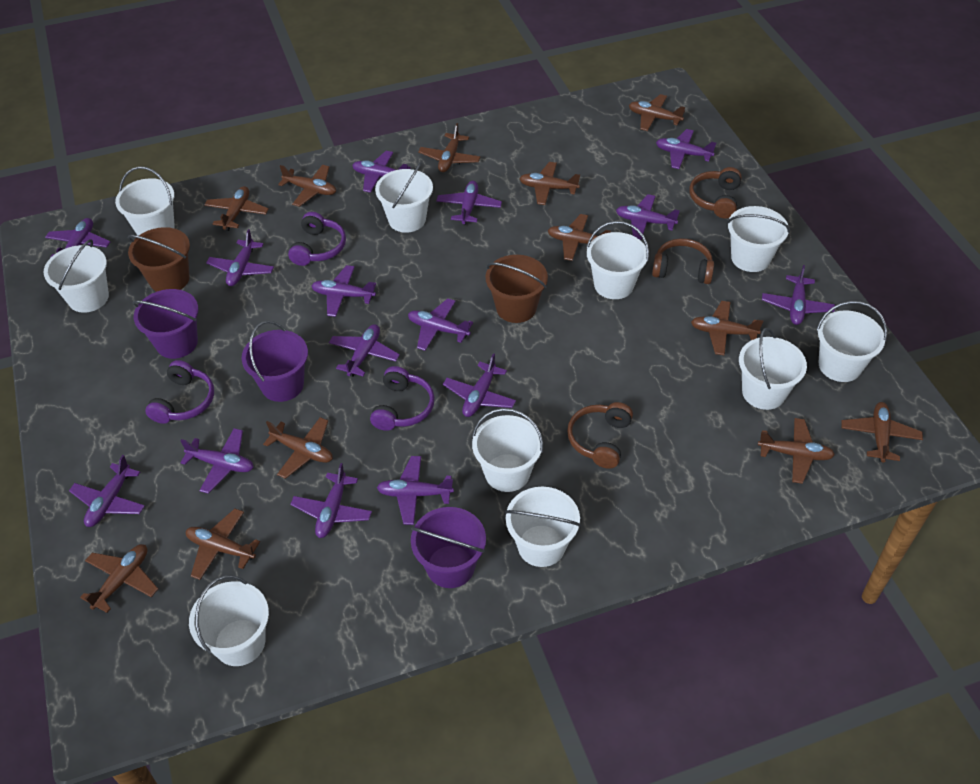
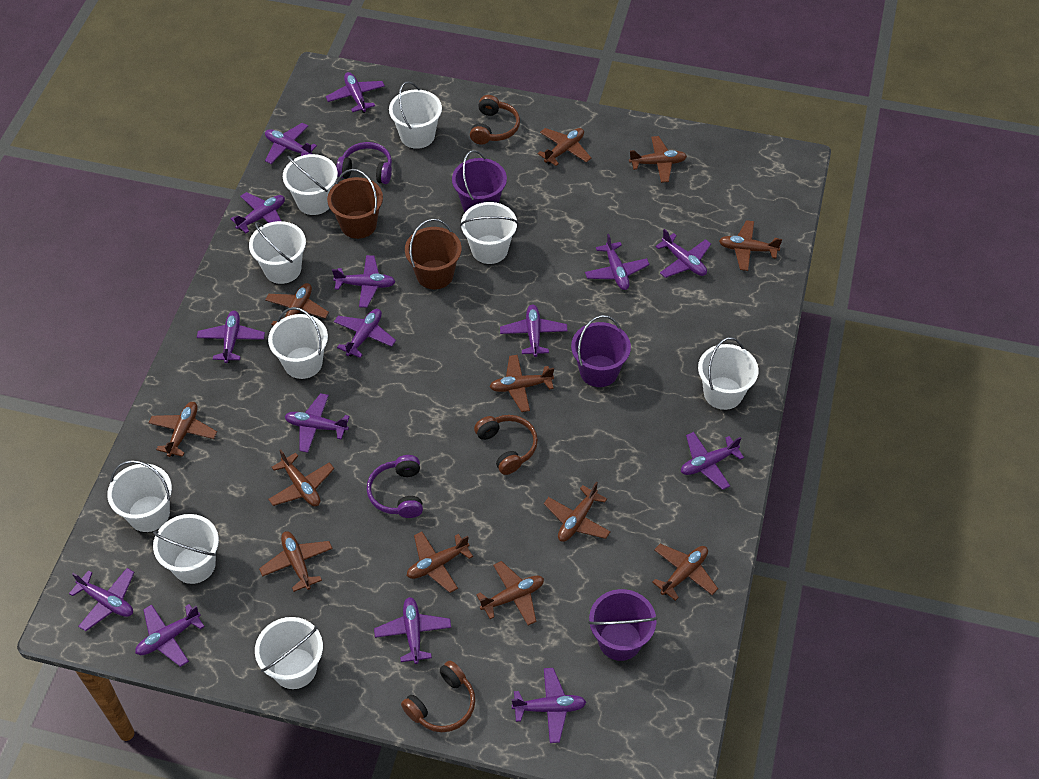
purple headphones: [145,360,214,424] [288,212,346,266] [370,366,435,431] = 3 -> [336,142,392,184] [367,455,423,518] = 2
white bucket: [44,239,109,313] [115,166,175,236] [189,575,269,666] [375,162,433,233] [472,408,543,492] [505,487,581,567] [587,221,649,299] [727,206,790,272] [739,328,807,410] [817,301,887,382] = 10 -> [107,460,172,532] [153,514,219,584] [249,221,306,284] [255,617,323,689] [268,307,328,379] [283,154,338,215] [389,81,442,149] [460,202,518,264] [698,337,759,410] = 9

